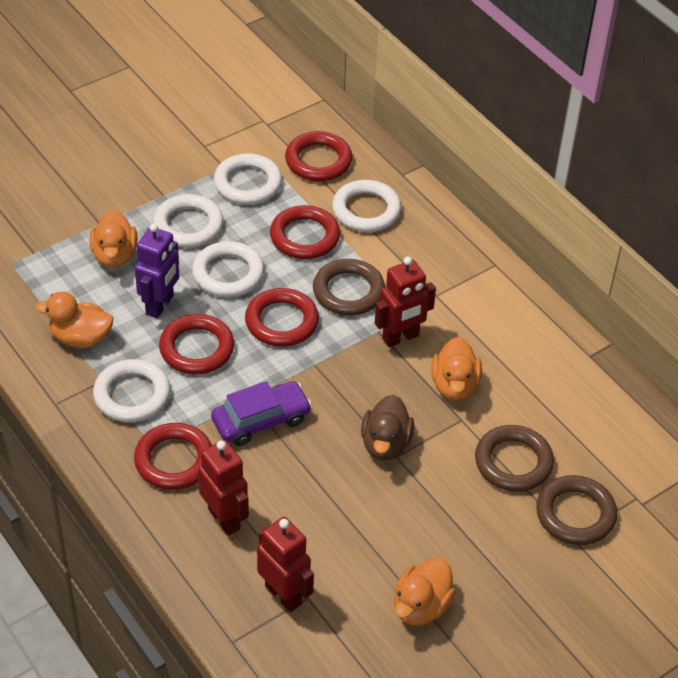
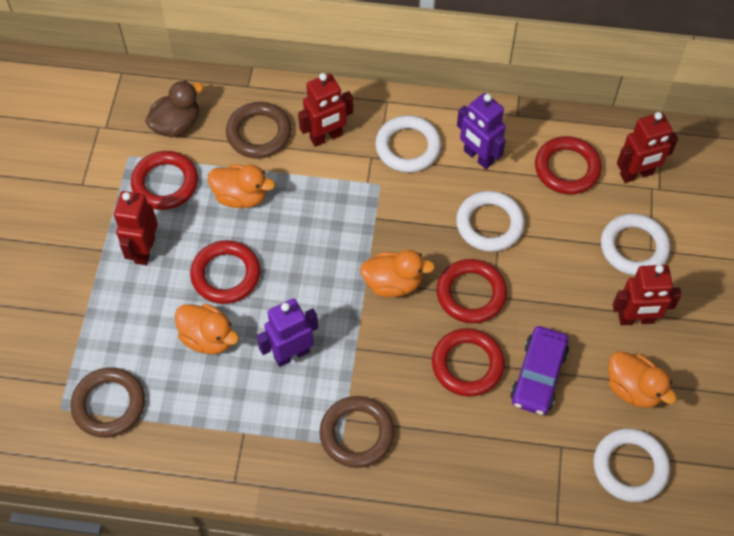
purple robot: [135,224,179,318] = 1 -> [257,298,318,367] [457,93,506,169] = 2
red robot: [198,440,249,535] [257,517,314,612] [375,257,436,347] = 3 -> [114,191,158,265] [298,73,353,147] [613,265,682,325] [617,112,678,183] = 4
white ring: [93,359,170,422] [153,194,224,248] [192,241,264,297] [214,153,282,205] [332,180,401,232] = 5 -> [375,115,441,173] [456,191,525,252] [593,429,670,502] [601,214,670,276] = 4

